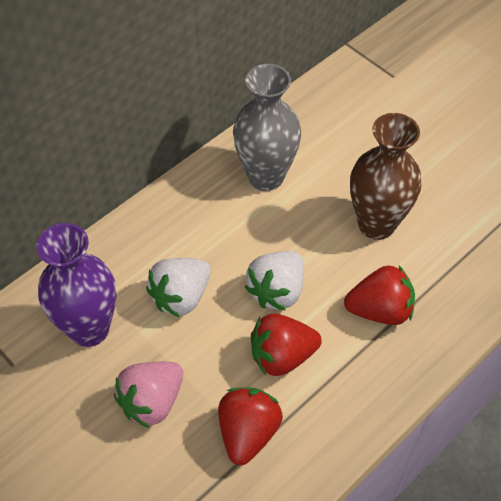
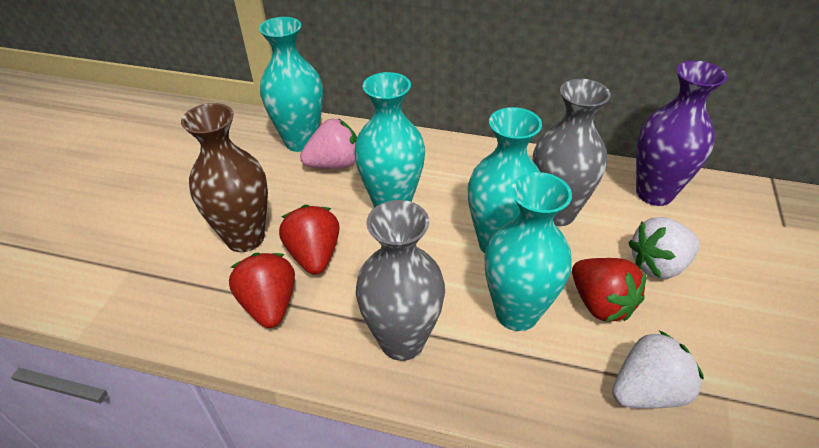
grey vase: [233,64,301,191] = 1 -> [356,200,445,361] [533,79,611,226] = 2
turquoise vase: none = 0 -> [259,17,323,152] [354,72,425,208] [468,107,542,254] [485,172,572,331] = 4

